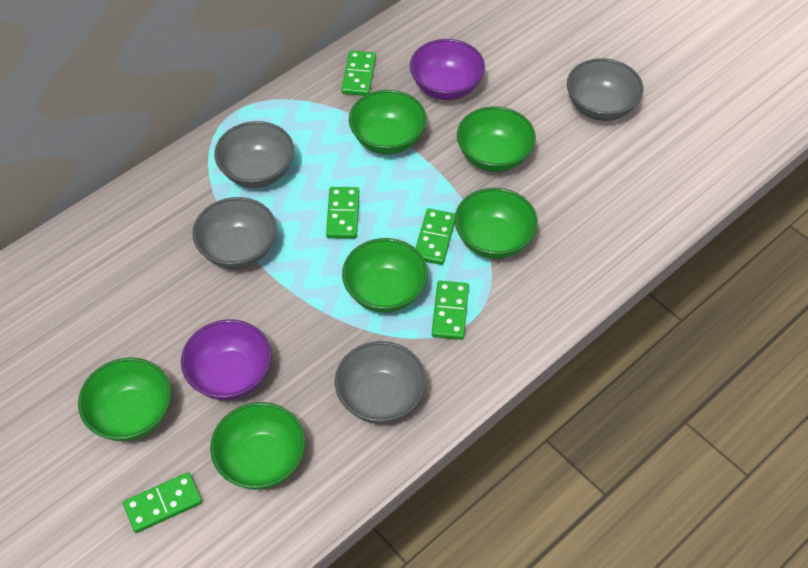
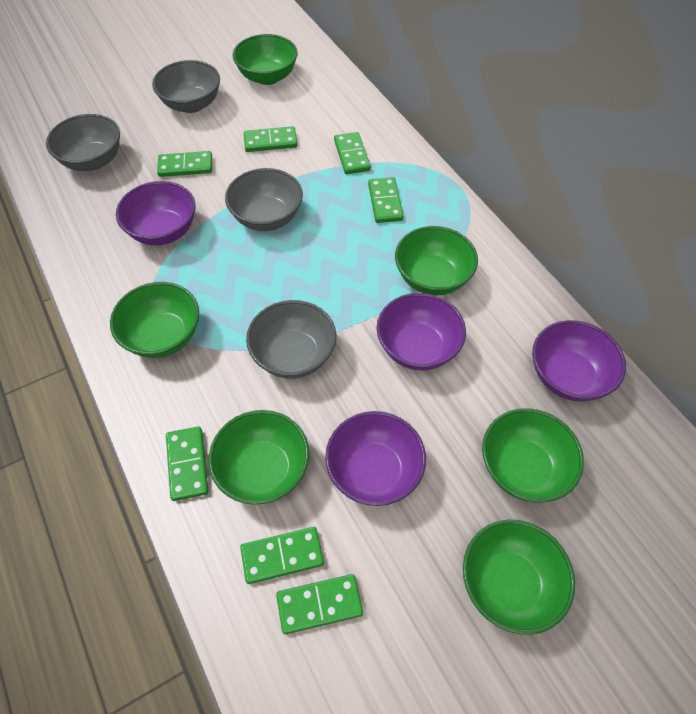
green domino: [123,472,202,533] [326,187,359,239] [341,51,376,96] [416,209,455,265] [432,281,469,340] = 5 -> [157,151,212,177] [166,426,209,501] [240,527,324,584] [244,126,297,152] [276,574,363,634] [334,132,371,174] [368,177,404,223] = 7
purple bowl: [181,320,272,400] [410,39,485,100] = 2 -> [116,181,196,246] [325,411,426,506] [377,293,466,370] [532,320,626,401] = 4

